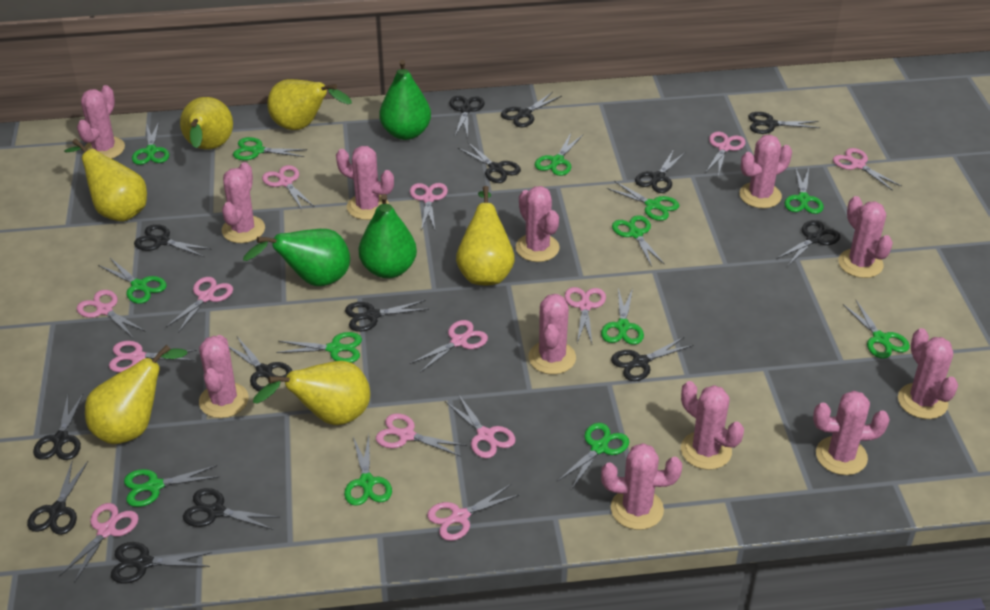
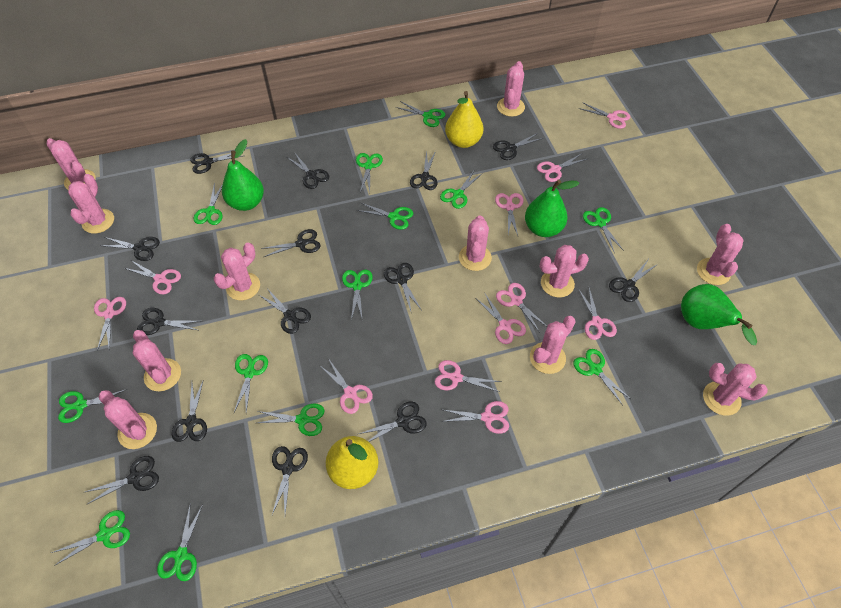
pink cactus: [77,85,125,159] [199,335,249,418] [222,162,265,243] [336,146,394,220] [516,186,560,262] [528,294,576,374] [601,443,682,530] [681,381,744,470] [739,135,792,208] [813,391,890,475] [838,196,893,278] [898,328,958,419] = 12 -> [46,138,96,190] [68,174,114,234] [99,390,157,449] [133,330,181,391] [214,243,260,300] [459,215,492,271] [497,61,525,117] [530,316,576,374] [539,245,589,298] [697,224,744,285] [703,363,768,416] = 11
pink scissors: [59,503,139,583] [76,290,146,339] [109,341,197,372] [166,277,233,333] [262,165,315,210] [376,413,467,457] [410,183,448,231] [410,320,488,373] [427,484,520,541] [445,394,516,458] [564,287,606,343] [706,132,746,176] [833,148,901,191] = 13 -> [94,297,126,351] [124,260,181,294] [319,358,373,414] [435,360,502,392] [441,401,509,434] [477,292,526,344] [495,193,523,236] [496,283,547,331] [537,153,587,182] [578,288,617,340] [579,102,630,129] = 11
yellow pear: [64,139,147,222] [85,344,187,444] [180,97,233,149] [253,361,370,425] [267,79,352,130] [456,186,515,285] = 6 -> [326,436,378,489] [445,91,484,148] = 2

